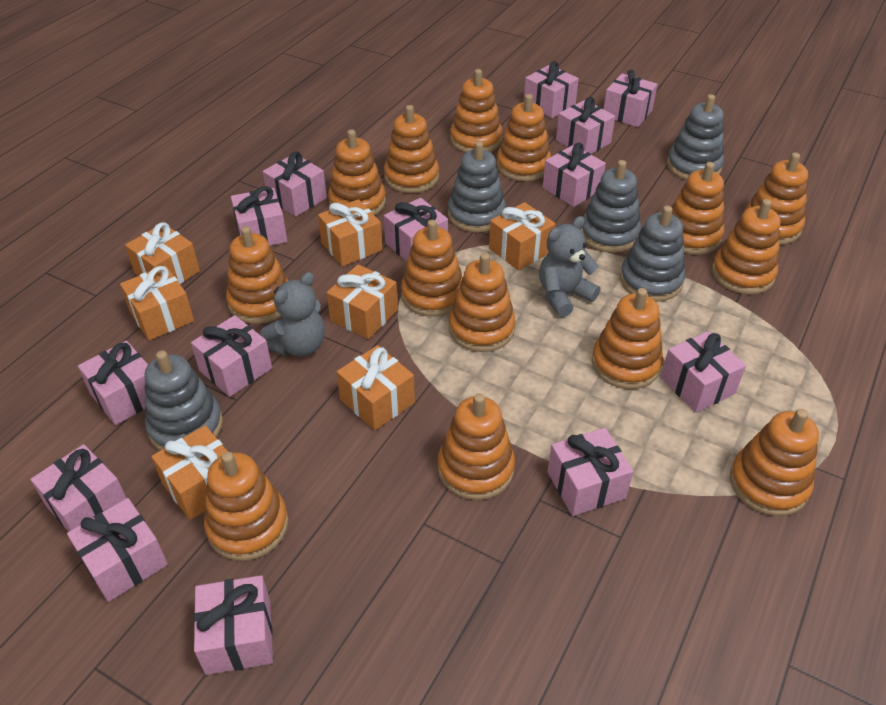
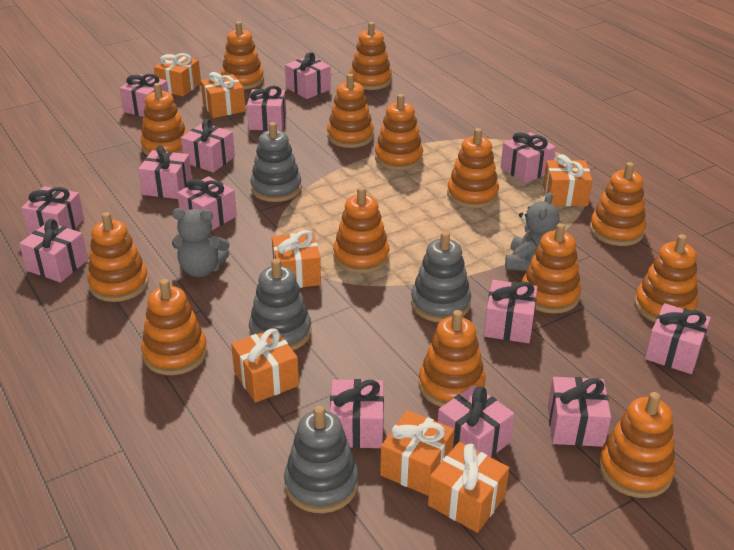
grey stacking toy: [144,350,223,451] [448,141,506,232] [580,160,641,253] [620,206,685,302] [667,94,724,180] = 5 -> [249,259,312,350] [250,122,302,202] [284,406,359,513] [411,231,471,322] = 4

